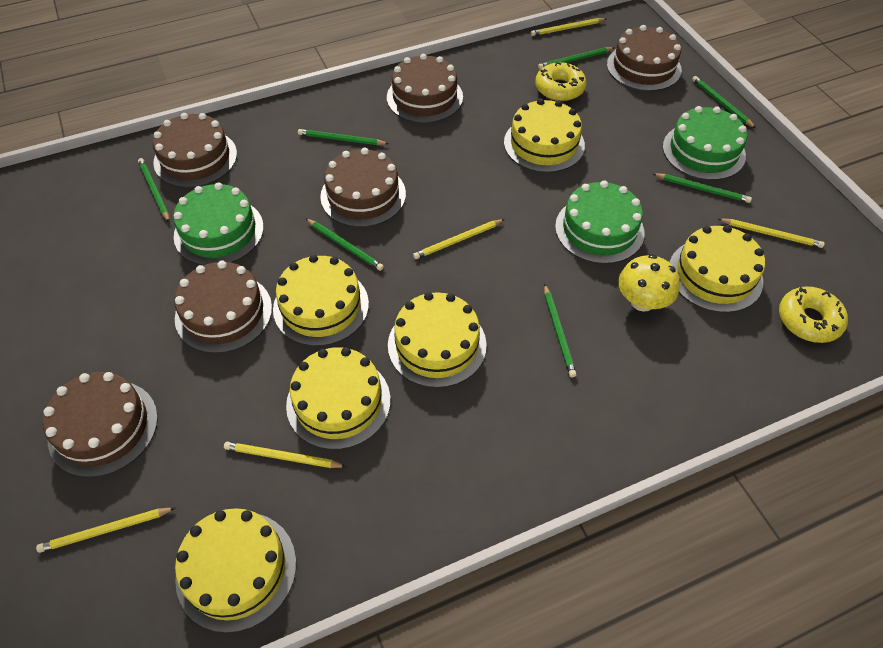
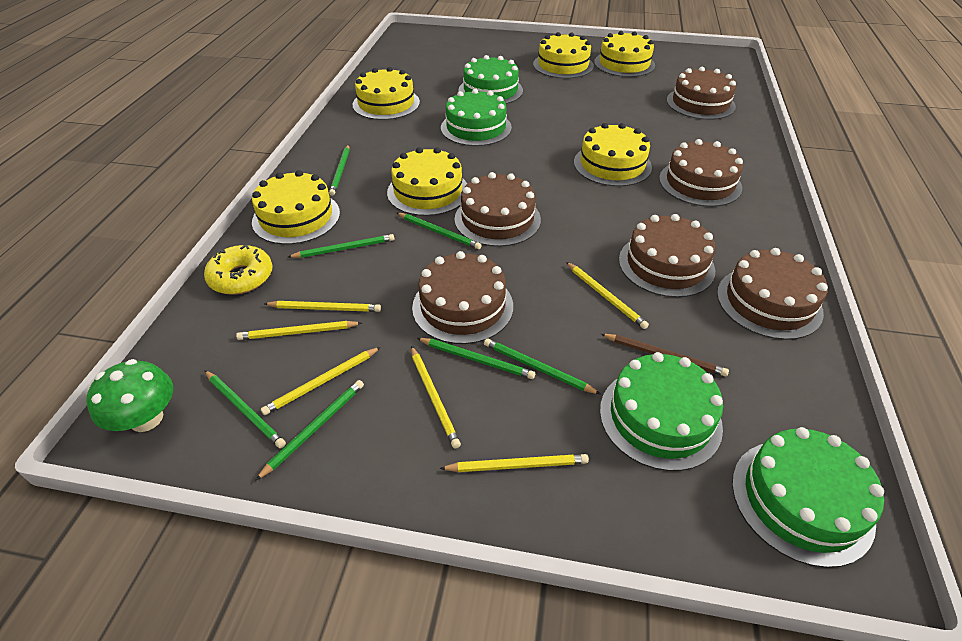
brown pencil: none = 0 -> [601,334,729,376] = 1
green cake: [173,183,264,265] [555,181,644,264] [663,106,747,180] = 3 -> [441,89,512,146] [459,55,523,104] [600,352,723,471] [732,427,884,568] = 4
green mushroom: none = 0 -> [86,359,173,432] = 1
yellow donut: [535,62,586,101] [779,286,848,343] = 2 -> [204,245,272,295] = 1
yellow mushroom: [618,254,680,312] = 1 -> none = 0
yellow pencil: [36,507,175,553] [224,442,347,468] [413,219,505,259] [531,18,606,36] [718,218,825,248] = 5 -> [236,321,362,340] [261,347,381,415] [264,301,381,312] [411,346,461,449] [439,454,589,472] [566,262,649,329] = 6

